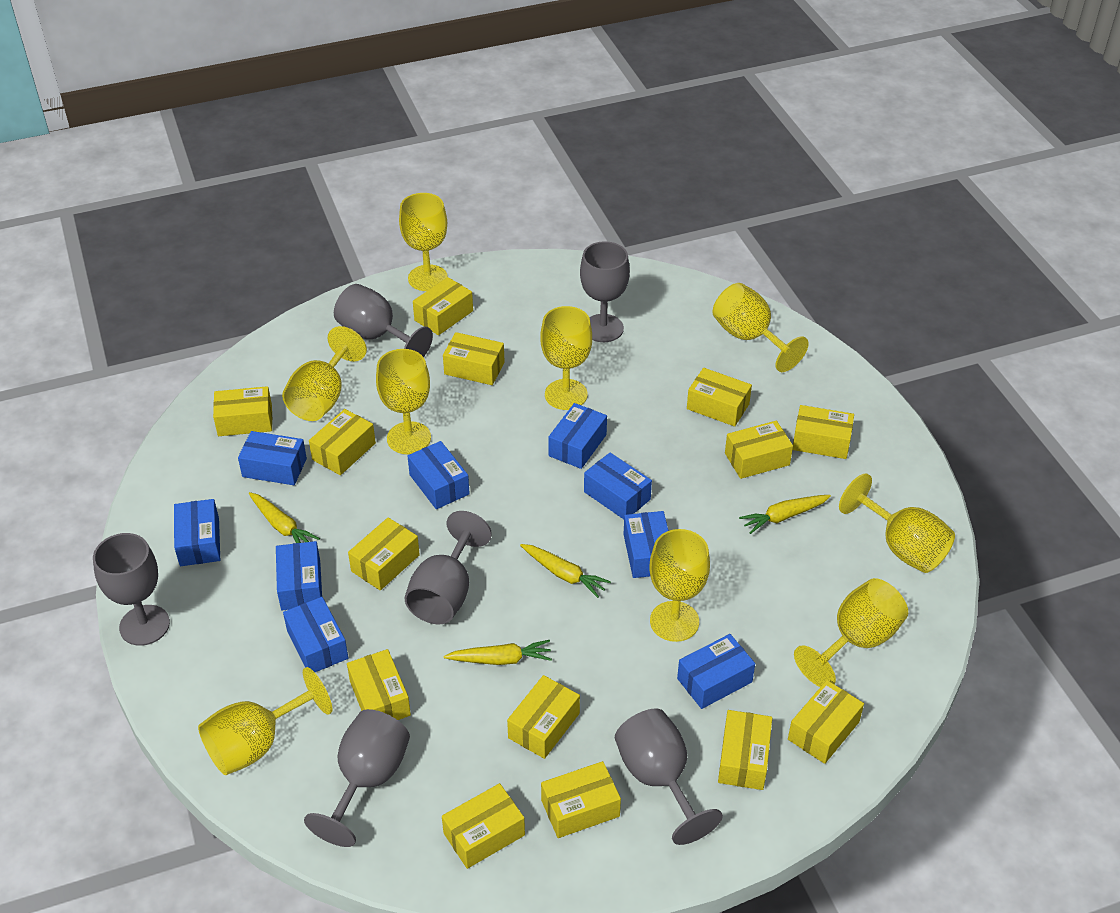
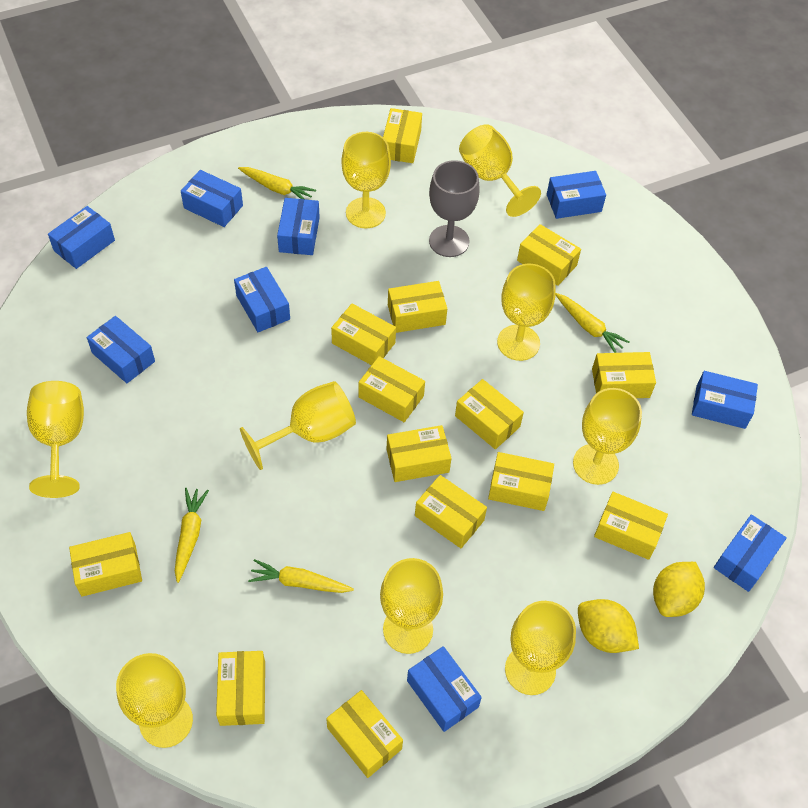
grey goblet: [93,533,170,646] [304,709,410,847] [334,284,433,357] [405,511,492,625] [580,241,630,342] [615,708,723,845] = 6 -> [429,160,480,257] = 1
yellow lemon: none = 0 -> [578,599,639,653] [653,562,705,617] = 2

